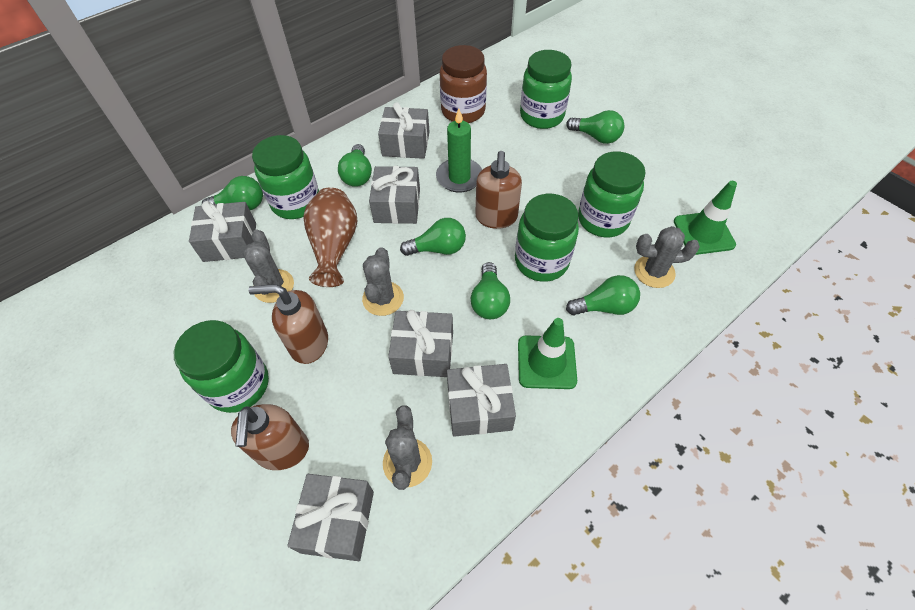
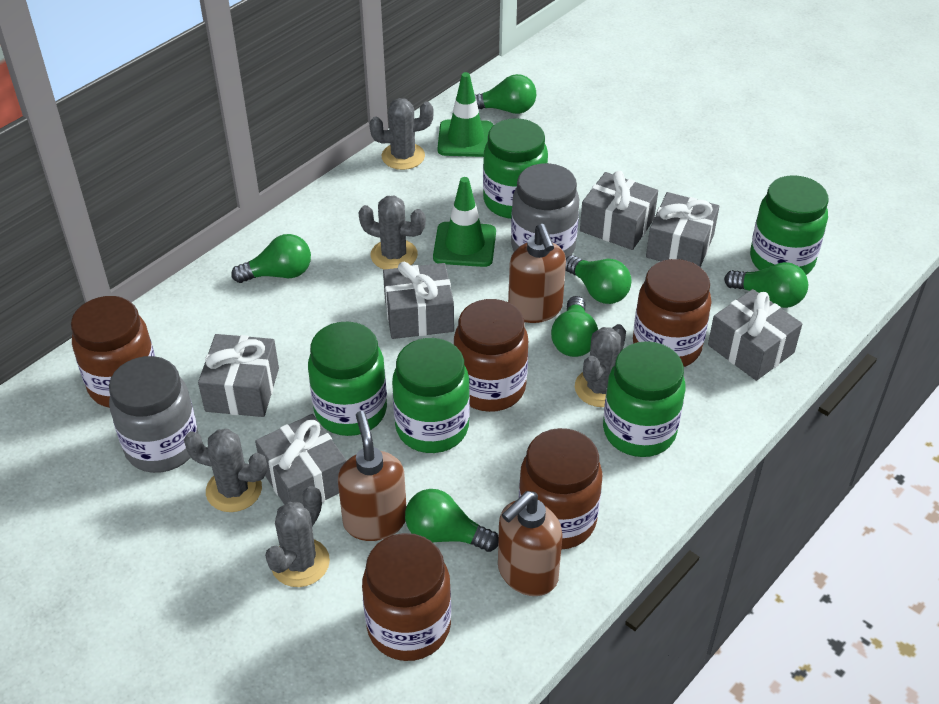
brown jar: [440,45,487,123] = 1 -> [71,296,155,408] [362,533,451,661] [454,299,528,412] [519,428,602,549] [633,259,712,367] = 5
brown vase: [303,187,357,287] = 1 -> none = 0
green candle: [436,109,482,192] = 1 -> none = 0
grey cactus: [243,229,294,303] [362,247,404,316] [383,405,432,490] [634,226,700,288] = 4 -> [184,429,267,512] [265,486,330,587] [358,195,426,269] [369,98,434,170] [575,324,626,407] = 5
grey jar: none = 0 -> [109,356,198,473] [511,163,579,258] = 2

